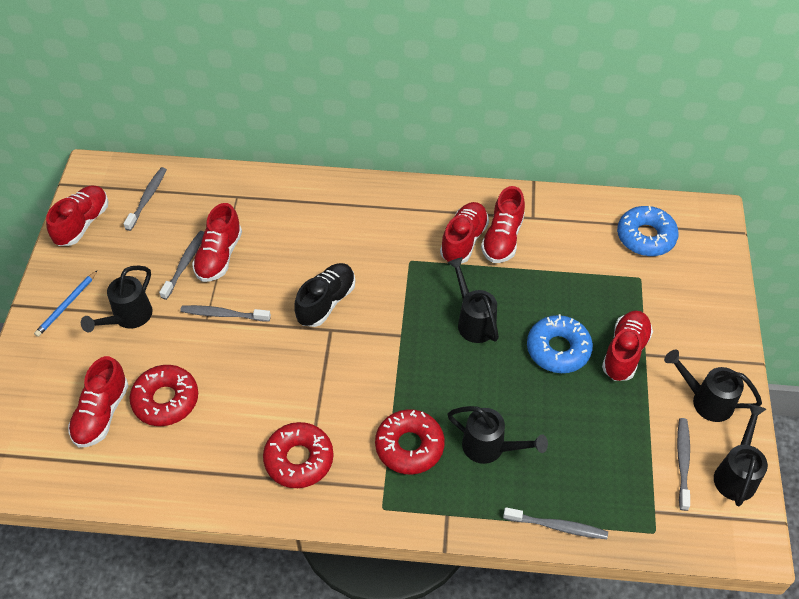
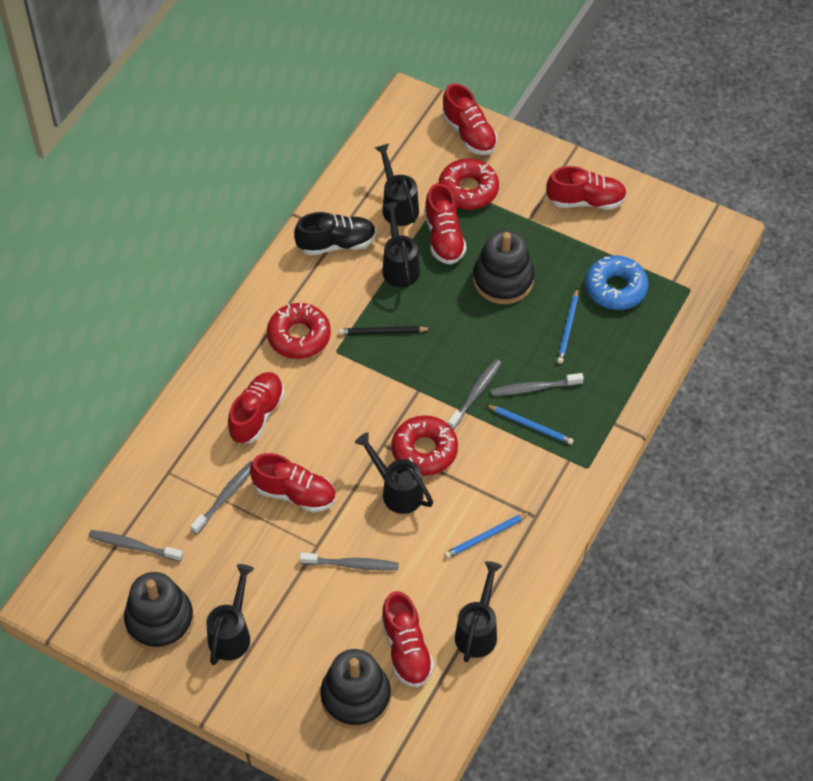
black pencil: none = 0 -> [338,326,431,335] = 1
black stacking toy: none = 0 -> [124,572,194,651] [320,649,391,729] [473,230,534,304] = 3
blue donut: [527,314,593,373] [617,206,679,256] = 2 -> [585,255,648,310] = 1
blue pencil: [34,270,98,337] = 1 -> [444,512,531,558] [486,405,574,445] [557,288,578,364] = 3

